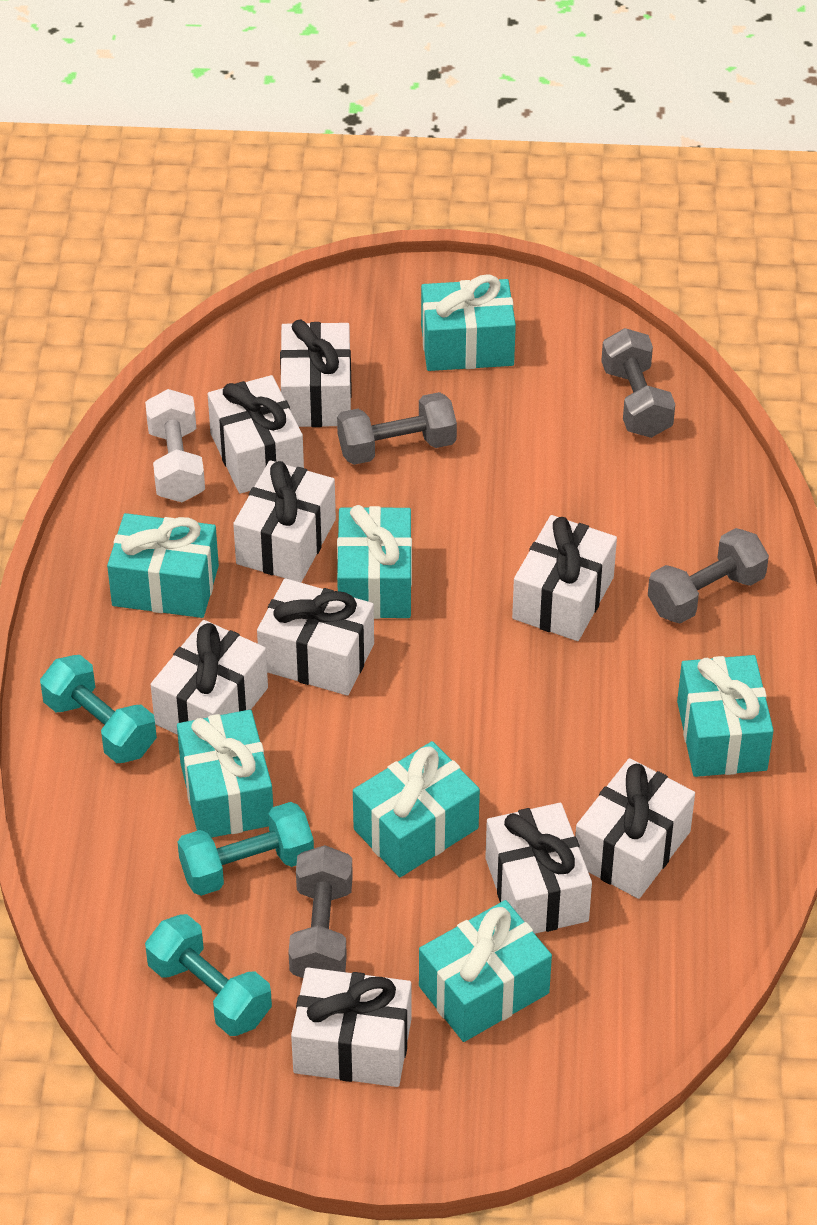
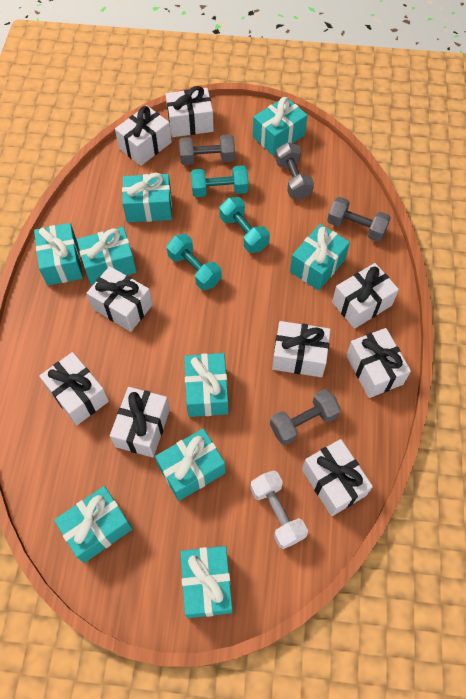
turquoise gift: [107,513,219,618] [177,710,273,838] [337,505,412,619] [353,741,480,877] [419,900,552,1042] [421,274,516,371] [677,655,774,777] = 7 -> [34,223,83,286] [54,486,133,563] [77,227,137,285] [122,173,172,222] [155,428,226,501] [180,546,232,618] [184,353,228,417] [253,96,308,156] [290,224,350,291] = 9

